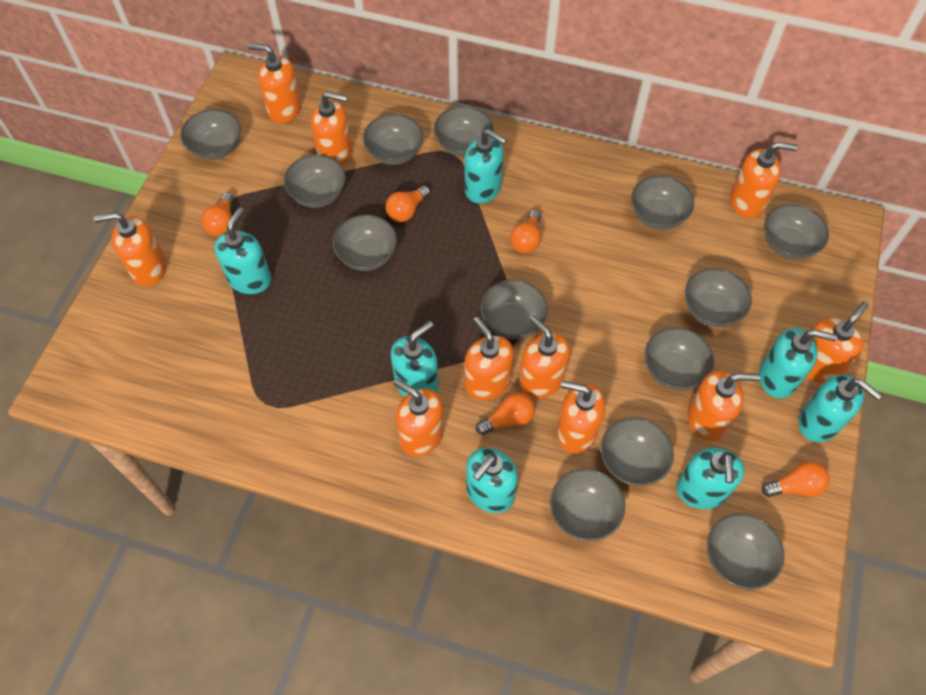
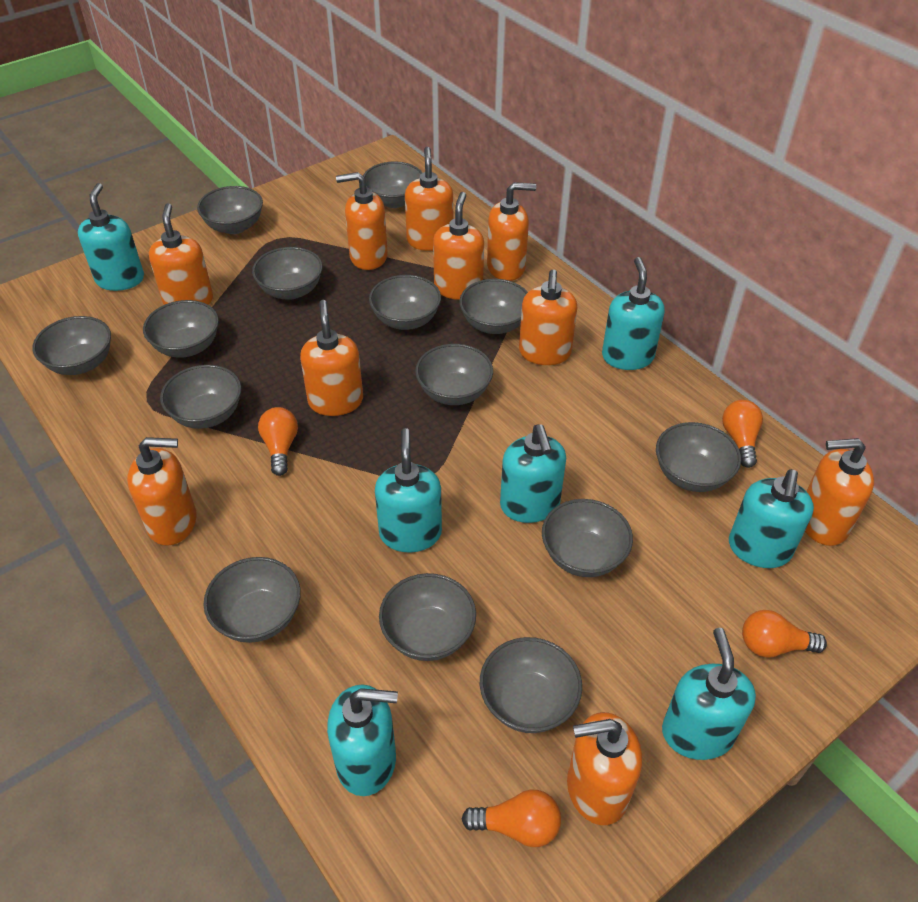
grey bowl: [180,109,241,160] [284,155,346,208] [333,215,397,271] [363,114,423,165] [434,106,494,157] [481,279,548,339] [550,469,625,541] [601,417,674,486] [631,175,694,230] [644,327,714,390] [685,268,752,327] [707,513,785,590] [764,204,829,260] = 13 -> [32,316,111,375] [143,300,219,358] [160,365,241,429] [197,186,263,234] [204,557,301,643] [252,247,323,300] [363,162,423,208] [369,275,441,330] [379,573,476,661] [415,344,493,405] [459,279,528,334] [480,637,582,733] [542,499,633,577] [656,422,741,492] = 14
orange light bulb: [201,192,234,236] [385,185,430,222] [476,392,535,435] [510,210,541,254] [762,461,830,497] = 5 -> [258,407,298,476] [462,790,561,847] [722,400,763,468] [742,610,827,658] = 4

